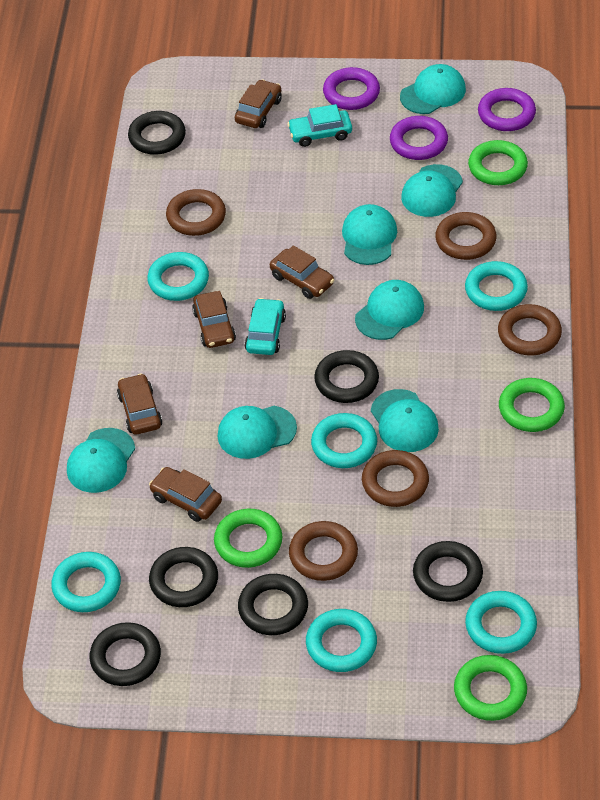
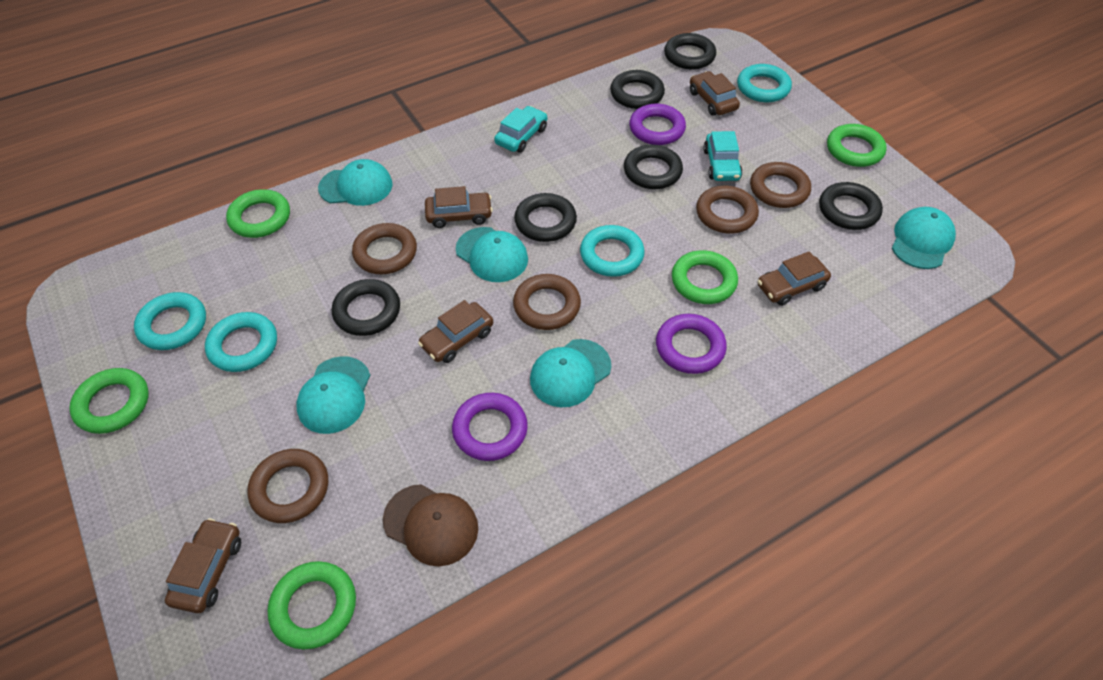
brown cap: none = 0 -> [383,484,478,566] = 1
green ring: [214,509,283,568] [454,655,527,721] [468,140,528,185] [499,378,565,432] = 4 -> [69,368,149,434] [226,189,290,238] [268,561,356,649] [672,250,738,304] [827,124,887,167] = 5
turquoise cap: [67,428,135,493] [217,406,297,459] [342,204,397,265] [355,280,424,340] [371,389,439,452] [400,64,466,114] [401,164,463,217] = 7 -> [296,356,370,434] [318,159,393,206] [456,227,528,282] [530,339,611,407] [892,207,956,269] = 5
turquoise ring: [51,552,121,612] [147,252,209,301] [306,609,377,672] [311,413,377,468] [465,261,528,311] [465,591,537,654] = 6 -> [134,292,206,350] [205,312,277,372] [580,225,645,277] [737,64,792,102] = 4

